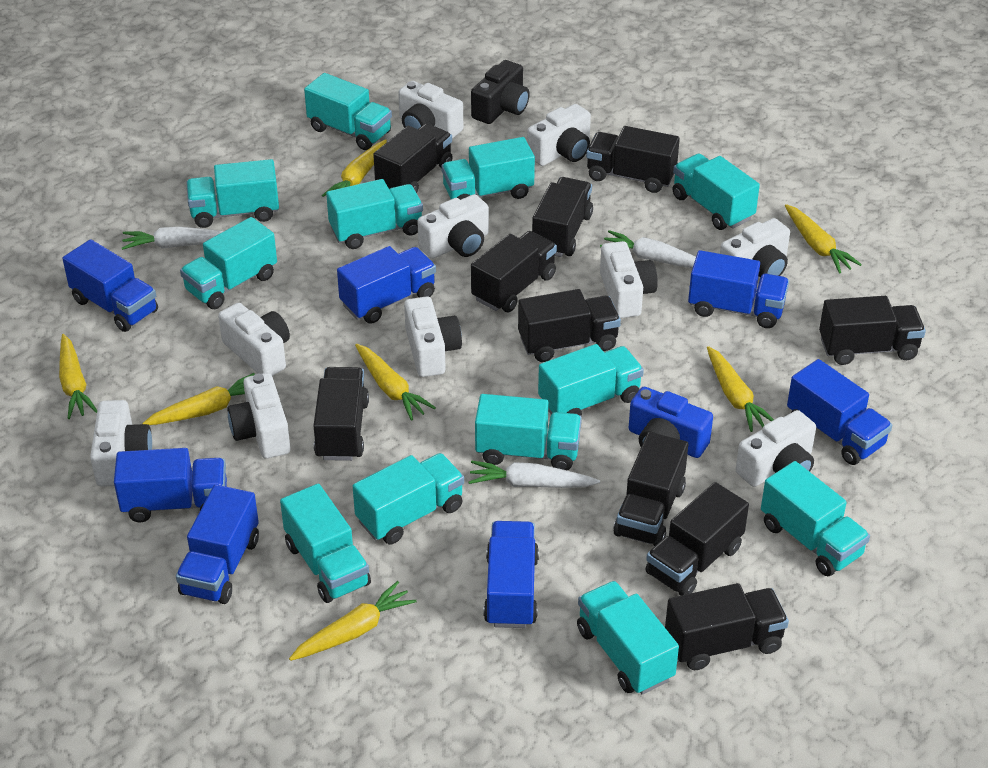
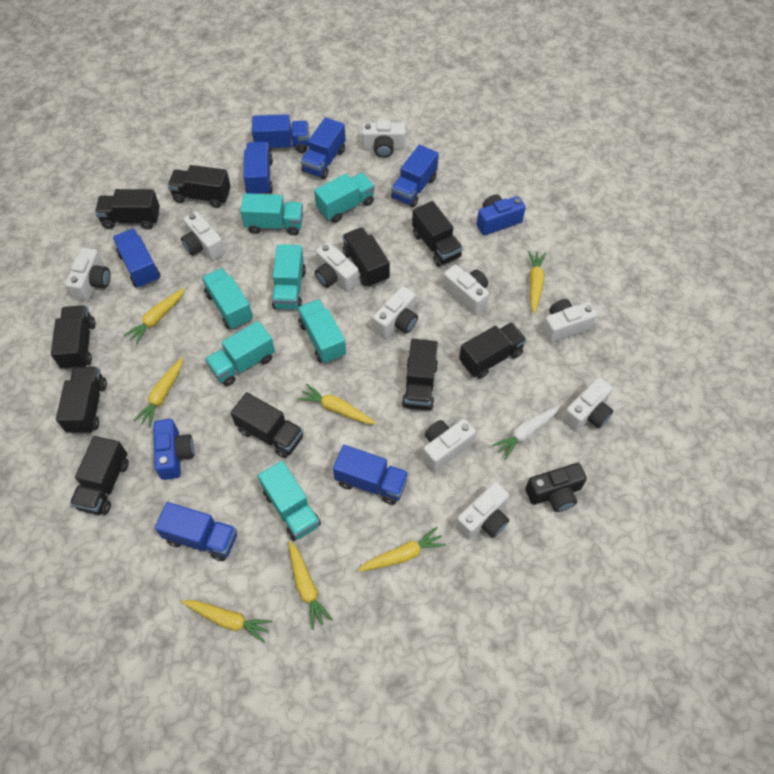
blue camera: [629,387,713,458] = 1 -> [153,419,194,480] [477,194,526,235] = 2
turquoise truck: [180,217,277,309] [186,159,279,228] [280,484,371,603] [304,73,392,150] [326,179,423,249] [353,453,464,544] [441,137,535,200] [475,394,582,470] [538,344,644,416] [577,581,679,694] [673,154,760,230] [761,461,870,576] = 12 -> [202,268,253,329] [205,321,275,386] [240,193,303,236] [258,461,321,541] [272,244,306,310] [298,299,346,364] [314,173,375,223] = 7
white carrot: [122,227,224,250] [469,461,600,488] [600,230,696,268] = 3 -> [492,405,560,460] = 1

